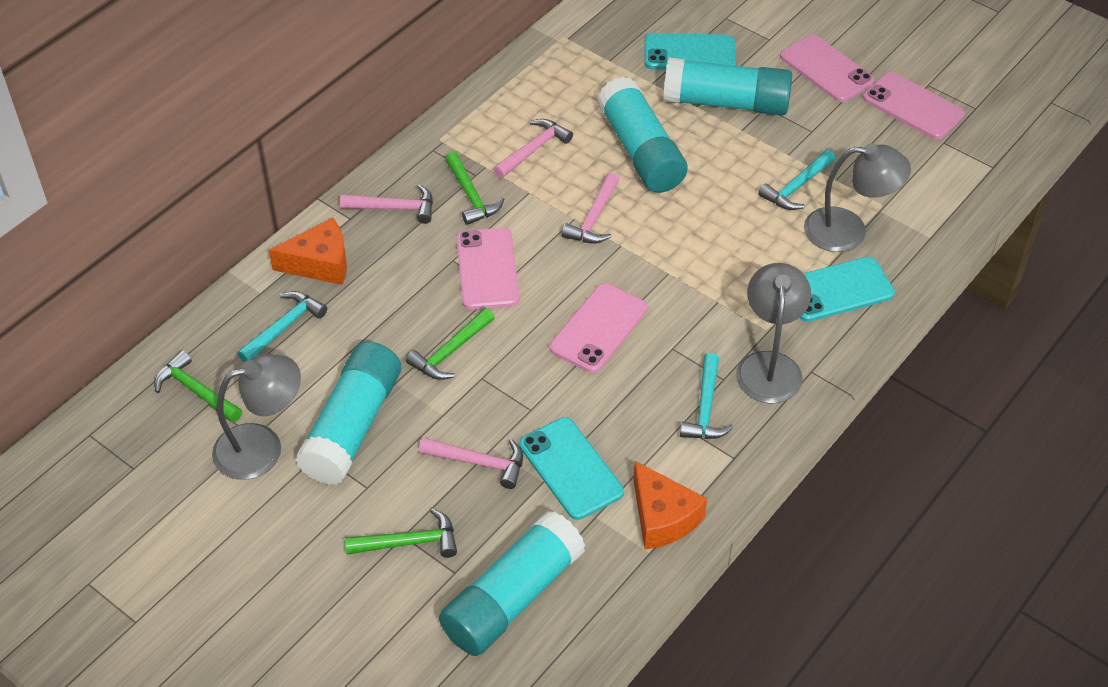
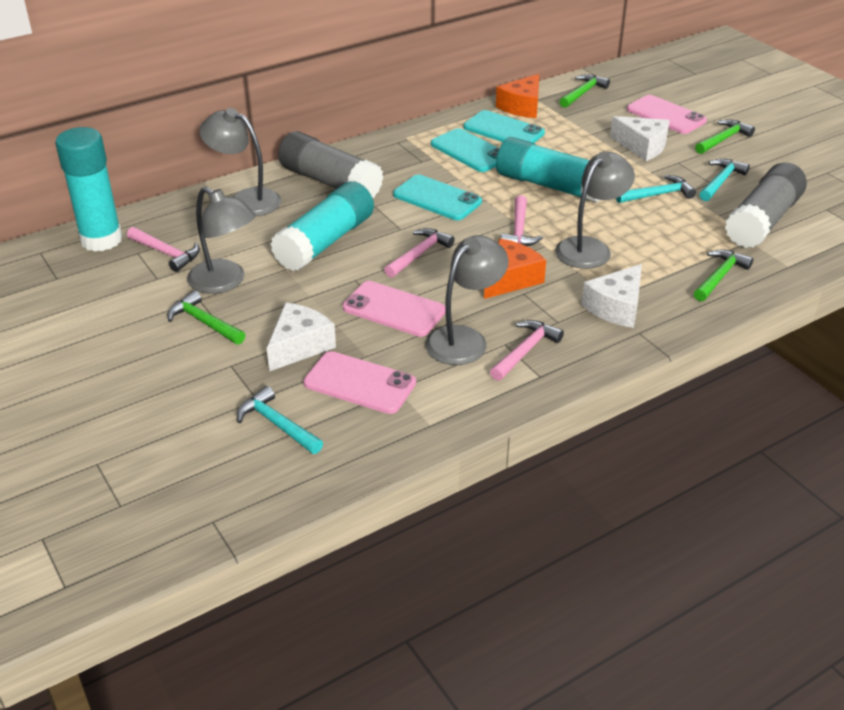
grey glue stick: none = 0 -> [278,131,383,198] [725,163,807,248] = 2
grey lamp: [212,354,301,480] [736,263,811,403] [804,143,911,252] = 3 -> [187,187,256,294] [199,108,281,216] [425,235,509,365] [555,152,635,269] = 4
pink phone: [457,228,519,310] [550,283,647,373] [780,34,875,102] [863,72,965,139] = 4 -> [303,351,416,414] [343,281,445,337] [627,95,707,134] = 3
turquoise glue stick: [295,341,401,485] [439,511,586,656] [597,77,688,193] [663,58,792,115] = 4 -> [55,127,123,252] [270,181,374,271] [496,137,600,203] = 3
white cheese: none = 0 -> [267,303,336,372] [581,264,642,328] [610,116,669,161] = 3

